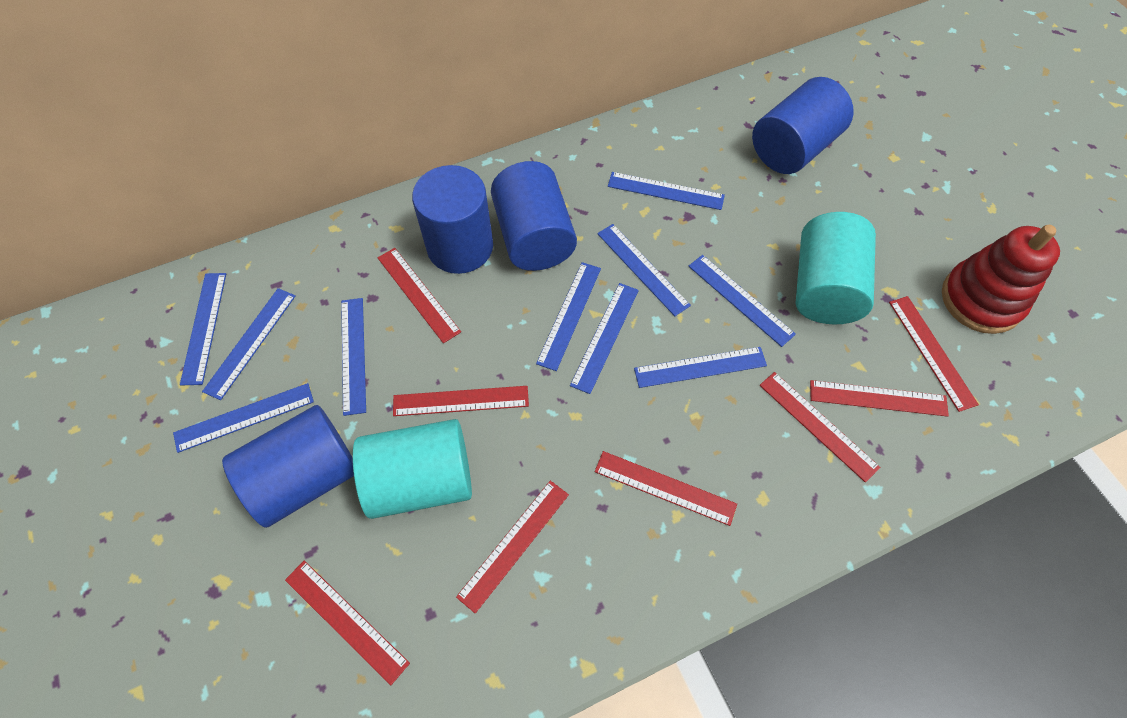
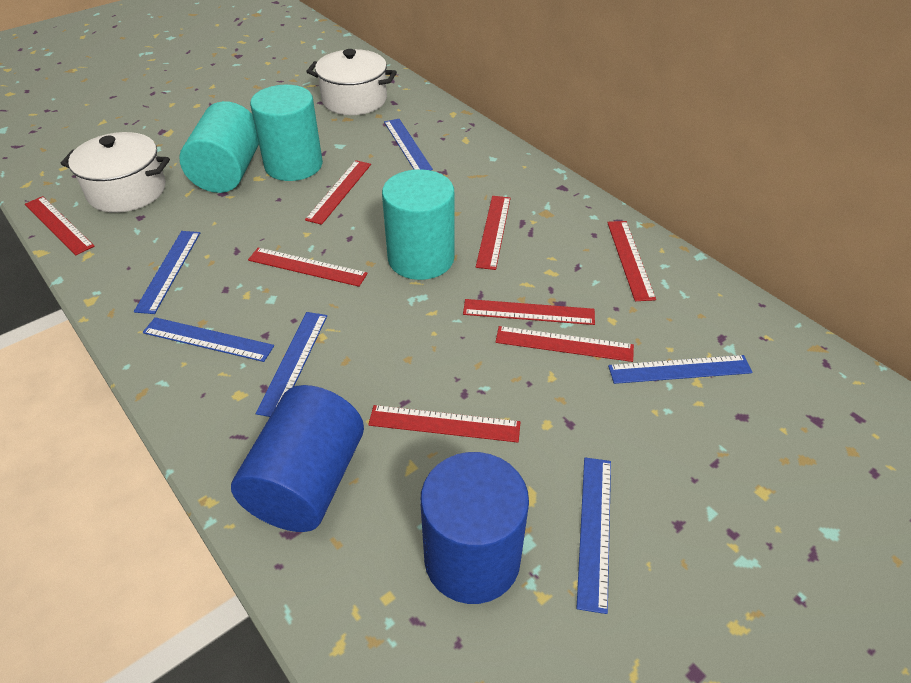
blue cylinder: [222,405,354,528] [412,165,493,274] [491,161,577,271] [752,77,854,174] = 4 -> [231,385,364,532] [420,452,529,604] = 2
blue ruler: [173,383,314,453] [180,273,226,385] [202,288,296,400] [341,298,366,416] [536,262,601,371] [570,283,639,394] [597,224,691,316] [608,172,725,210] [634,347,767,388] [688,255,796,347] = 10 -> [134,231,200,314] [142,317,274,362] [256,312,327,417] [384,119,433,170] [577,457,611,614] [608,355,752,384] = 6
red stacking toy: [942,225,1060,334] = 1 -> none = 0
turquoise cylinder: [352,419,472,519] [795,212,876,324] = 2 -> [179,101,259,193] [250,85,323,181] [382,169,455,280] = 3
white pot: none = 0 -> [61,132,170,213] [306,49,397,115] = 2

